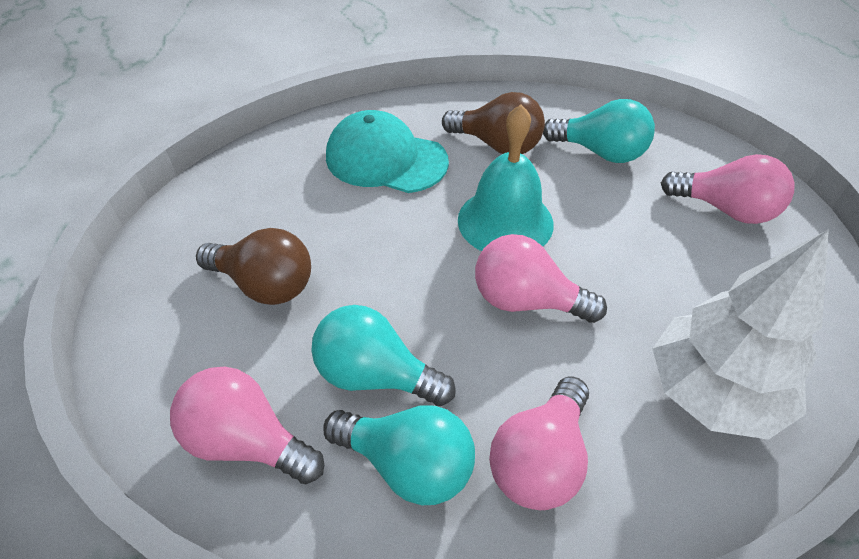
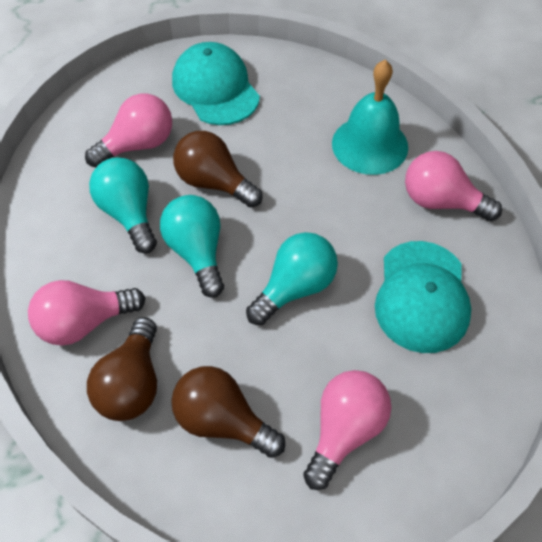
brown light bulb: [196,228,311,305] [442,92,545,154] = 2 -> [87,317,157,421] [171,366,285,458] [173,131,263,208] = 3
turquoise cap: [326,110,449,193] = 1 -> [172,42,260,125] [375,241,471,353] = 2
white tree: [652,229,829,440] = 1 -> none = 0

